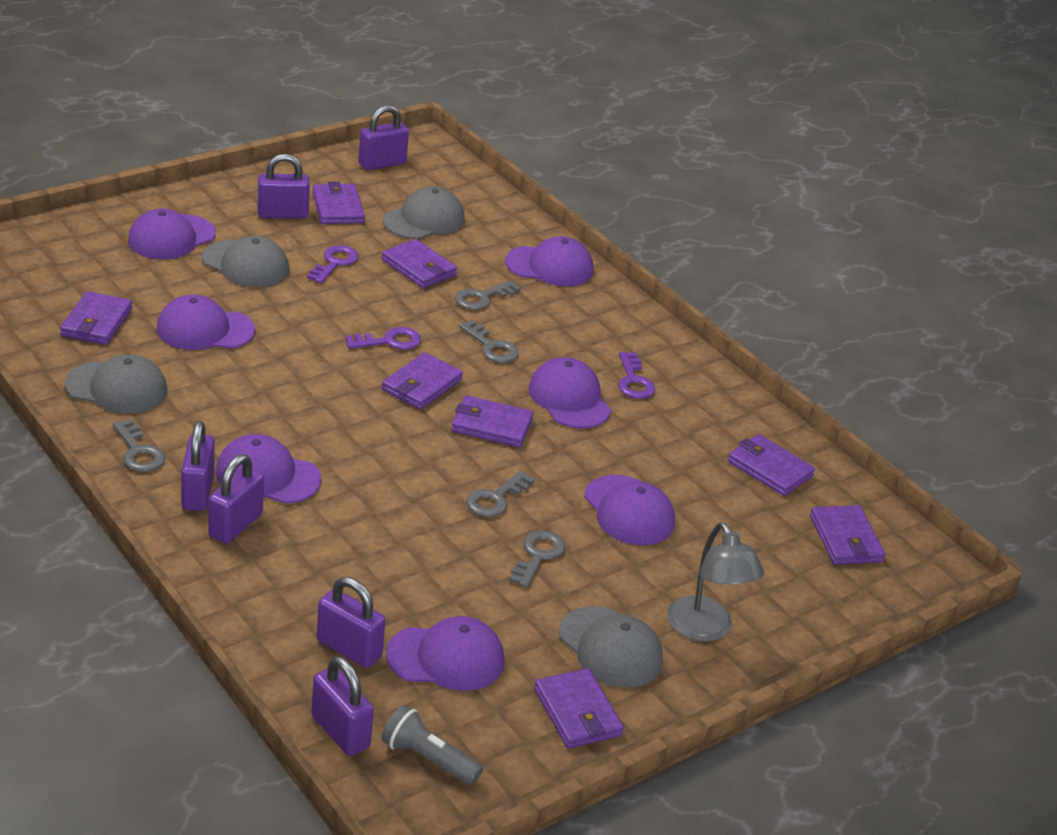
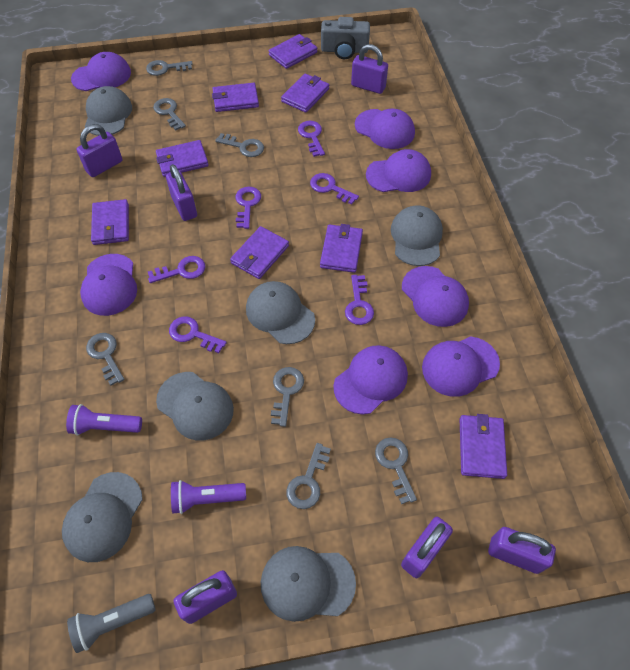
grey camera: none = 0 -> [321,17,370,59] = 1
grey cap: [65,354,167,414] [202,236,289,288] [383,186,464,239] [559,606,663,688] = 4 -> [62,472,143,562] [85,86,132,136] [156,372,234,440] [246,281,315,344] [261,546,356,622] [391,205,443,266] = 6
grey key: [113,419,165,472] [455,280,521,310] [459,320,519,363] [466,471,535,517] [509,530,565,588] = 5 -> [86,333,124,386] [146,60,193,76] [153,98,186,131] [215,133,264,157] [271,367,304,427] [286,443,331,509] [375,438,417,504] = 7
grey lamp: [667,522,764,642] = 1 -> none = 0
purple flashlight: none = 0 -> [66,404,142,435] [171,480,246,514] = 2
purple key: [307,245,358,283] [346,327,421,350] [618,352,655,399] = 3 -> [148,256,205,283] [169,316,227,353] [235,187,261,229] [298,121,325,157] [310,173,359,205] [345,275,374,325] = 6

